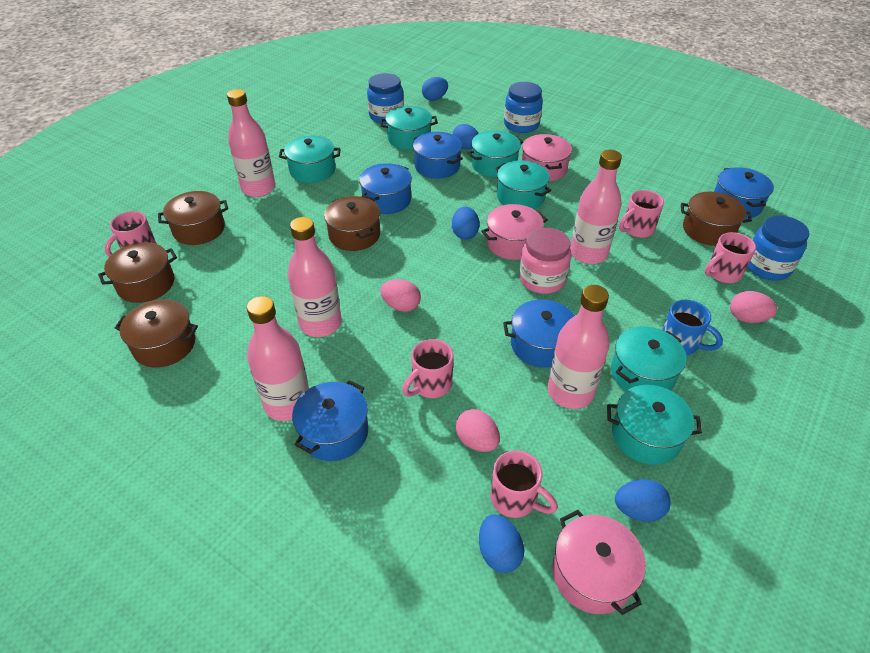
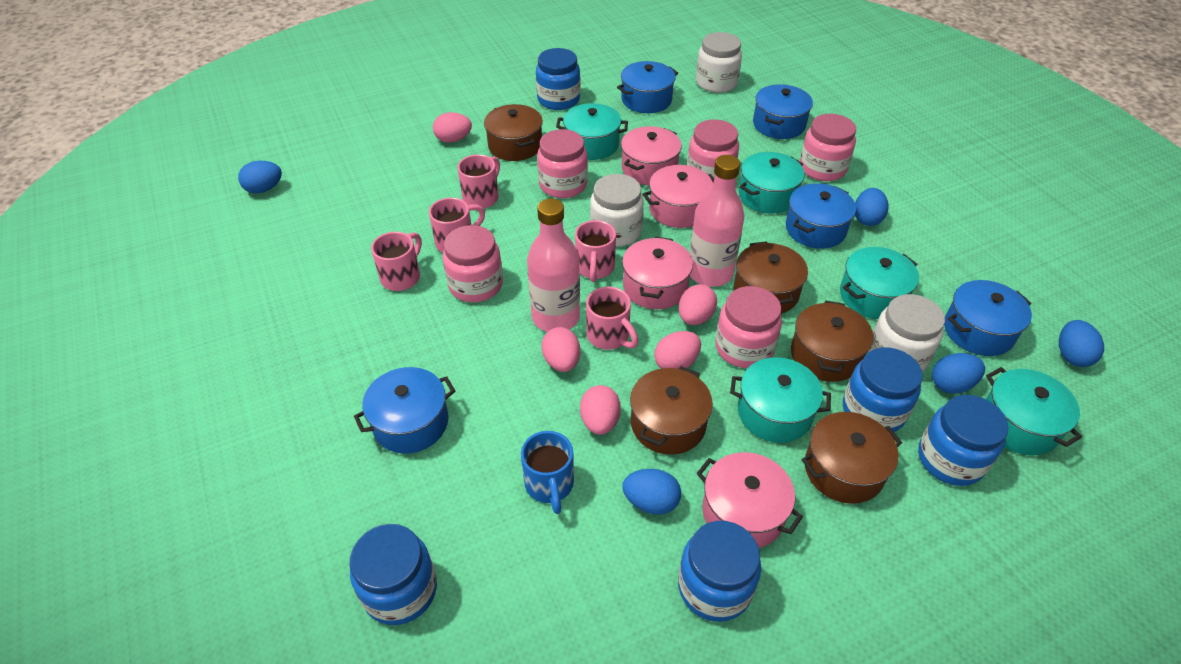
blue jar: [367,73,404,124] [504,82,543,133] [747,215,810,280] = 3 -> [350,524,437,625] [536,48,581,110] [678,521,761,622] [843,347,922,432] [918,395,1009,486] = 5
pink bottle: [227,89,276,197] [247,296,309,421] [288,217,342,337] [548,285,610,409] [570,150,622,264] = 5 -> [527,198,580,332] [690,155,744,287] = 2
pink egg: [380,279,421,312] [456,409,500,452] [730,291,777,323] = 3 -> [433,112,472,143] [542,327,580,372] [580,385,621,435] [654,331,701,369] [679,284,717,325] = 5
pink jar: [519,228,571,294] = 1 -> [443,225,503,302] [537,129,588,198] [687,119,739,183] [715,286,782,368] [800,114,856,181] = 5
pink pot: [481,204,548,260] [522,134,572,181] [552,510,646,615] = 3 -> [621,126,682,185] [622,237,693,309] [642,165,714,228] [697,452,803,548] = 4
turquoise pot: [279,135,341,183] [380,106,438,150] [468,130,523,177] [496,160,551,209] [607,385,702,465] [611,327,687,391] = 6 -> [556,103,628,160] [730,357,831,443] [739,152,804,214] [840,247,919,319] [986,367,1082,455] = 5
white jar: none = 0 -> [590,174,644,247] [696,32,742,93] [868,294,945,372] = 3

